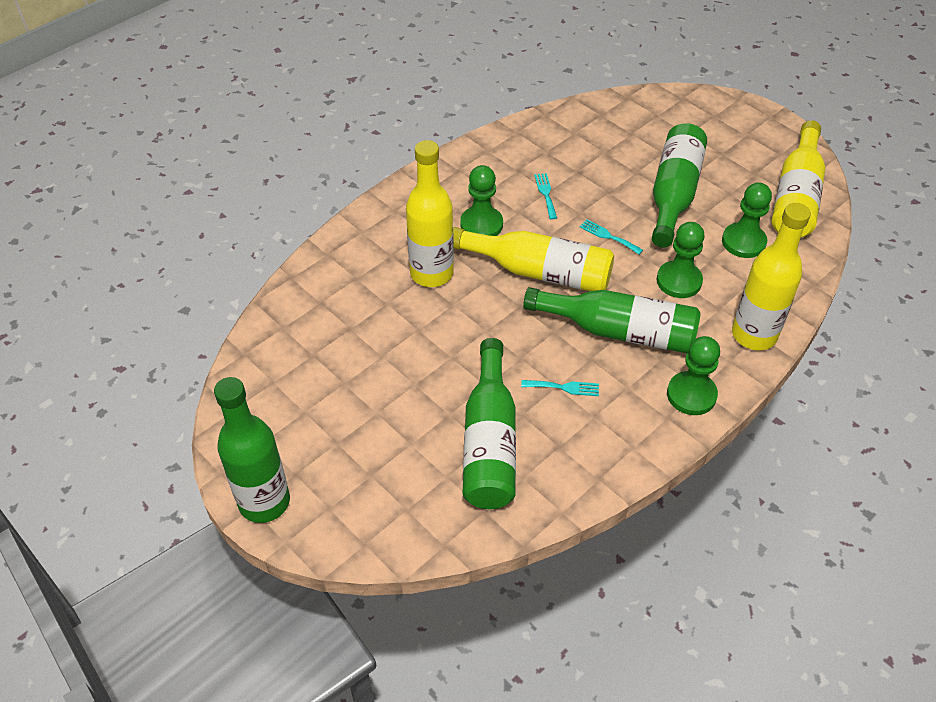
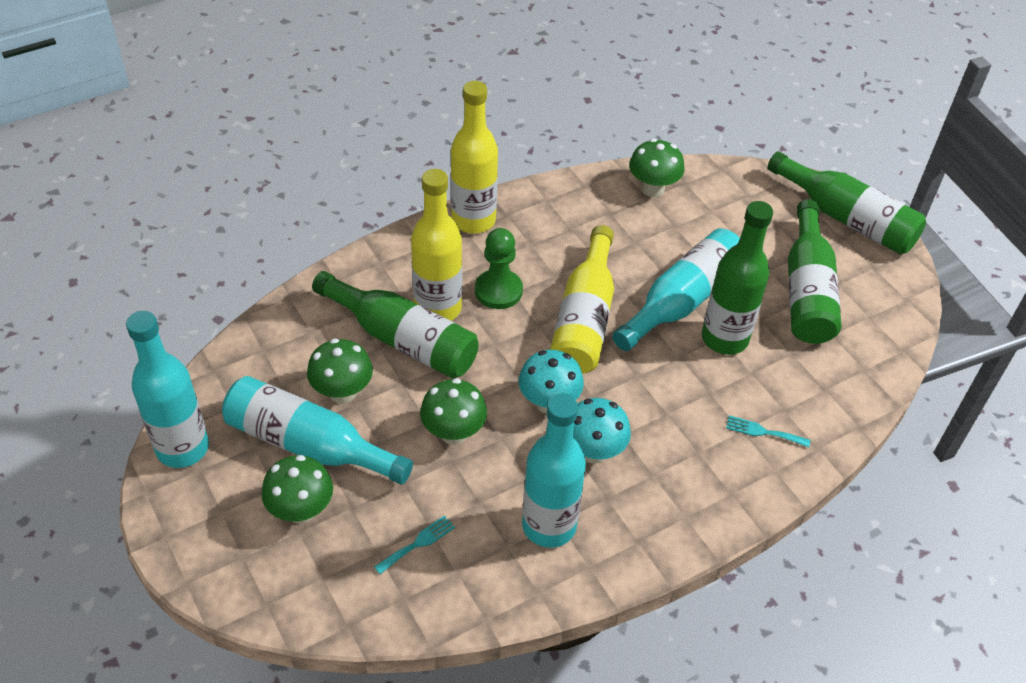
green mushroom: none = 0 -> [261,455,333,524] [307,338,373,404] [420,378,487,445] [629,139,684,197] = 4
green pawn: [460,165,503,236] [657,222,705,298] [667,336,720,415] [722,183,772,258] = 4 -> [475,228,523,309] = 1
turquoise bottle: none = 0 -> [126,311,209,468] [222,376,413,485] [522,393,586,548] [612,228,740,351] = 4
turquoise fork: [521,380,599,396] [534,173,557,219] [580,219,643,254] = 3 -> [374,516,455,574] [726,415,811,447] = 2
turquoise mushroom: none = 0 -> [519,350,584,414] [573,398,631,464] = 2
yellow bottle: [406,140,454,287] [453,227,614,291] [732,203,811,350] [772,120,825,238] = 4 -> [411,169,462,321] [451,81,498,234] [550,225,614,374] = 3

